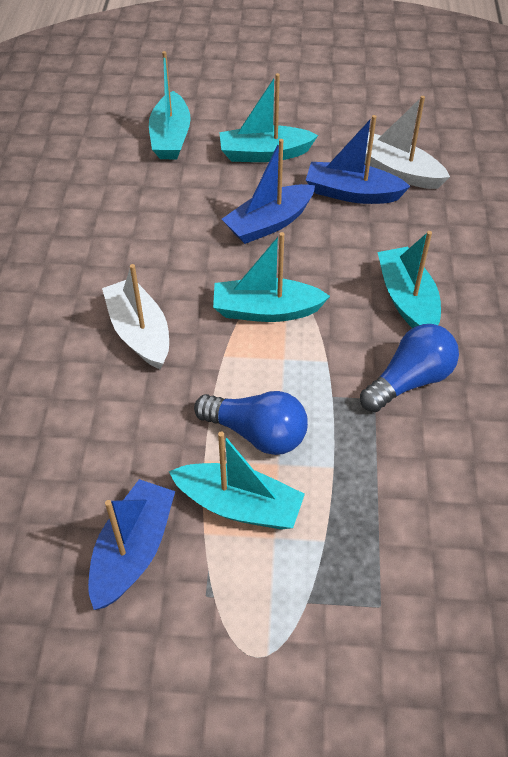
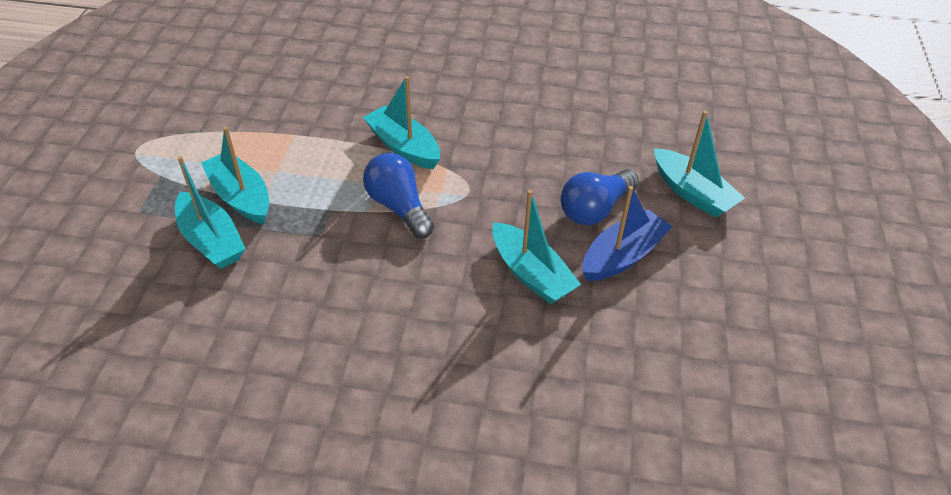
blue boat: [88,479,175,610] [222,139,315,244] [306,115,411,204] = 3 -> [583,186,673,281] = 1
white boat: [102,264,169,370] [365,96,450,189] = 2 -> none = 0

